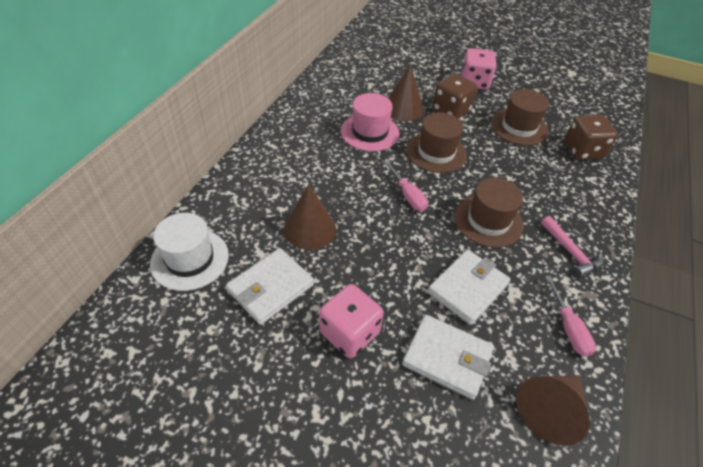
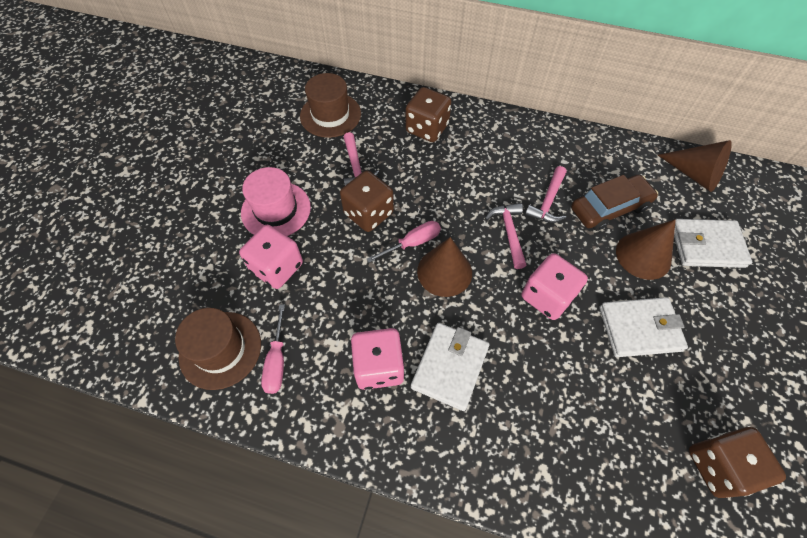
brown car: none = 0 -> [571,175,658,231] = 1
brown dice: [432,73,478,119] [564,115,618,160] = 2 -> [340,171,394,232] [406,87,452,142] [689,427,786,498] = 3
brown hat: [406,112,467,173] [455,178,524,248] [491,89,549,146] = 3 -> [175,308,261,390] [300,73,361,138] = 2
pink dice: [319,284,384,358] [461,48,496,90] = 2 -> [239,225,303,289] [351,328,405,390] [522,253,588,320] = 3
pink hammer: [541,216,604,279] = 1 -> [343,132,379,185] [485,203,526,269] [525,166,566,223] = 3
white hat: [150,213,229,291] = 1 -> none = 0

